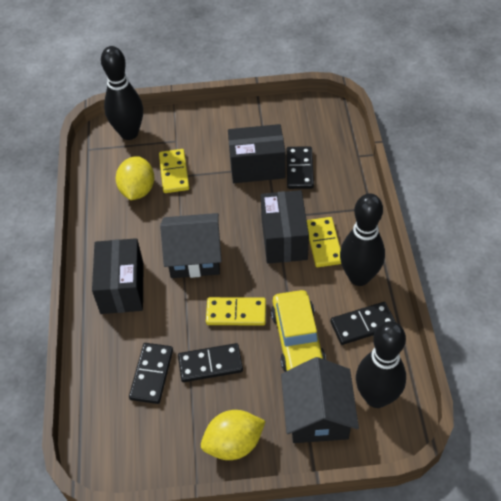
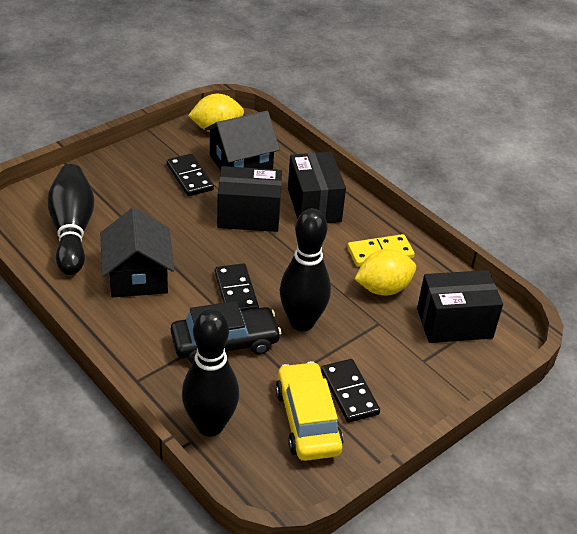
black car: none = 0 -> [171,301,282,363] = 1
black domino: [129,343,173,404] [178,343,243,382] [286,146,314,189] [330,302,396,345] = 4 -> [167,154,214,196] [215,263,259,311] [321,359,380,423] = 3
yellow domino: [159,149,189,193] [206,297,266,326] [307,217,341,267] = 3 -> [347,234,415,267] = 1

